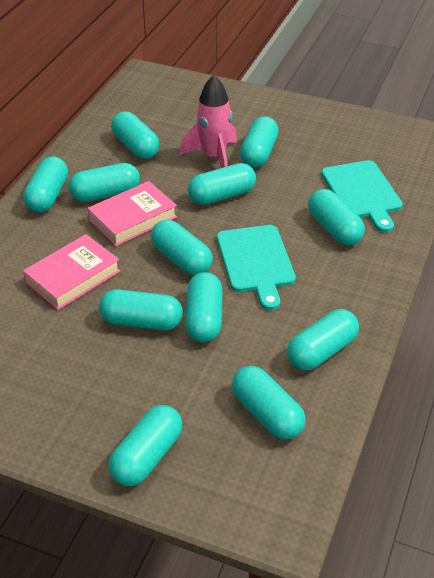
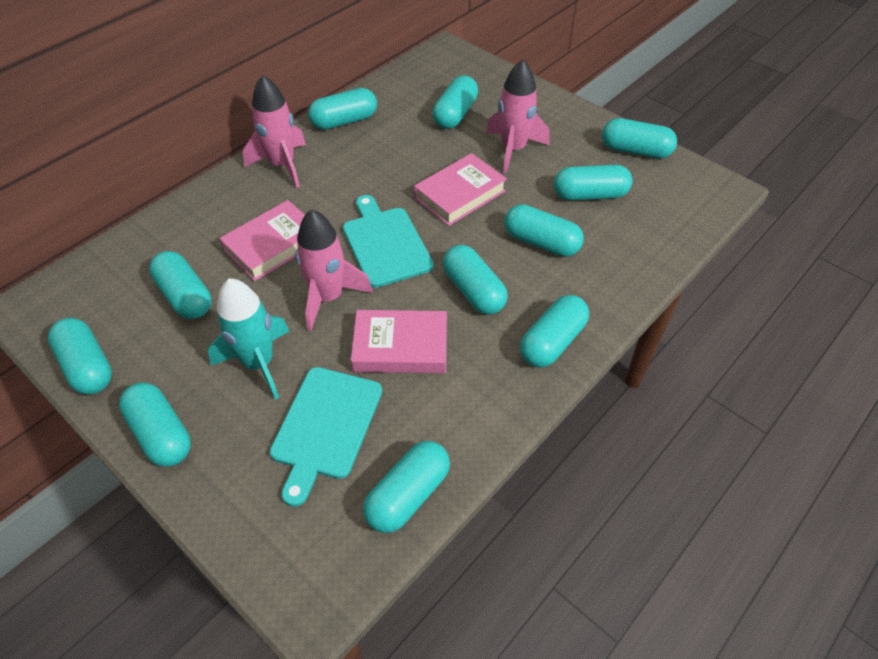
pink book: [23,234,121,310] [87,181,177,246] = 2 -> [219,200,305,281] [351,310,447,373] [414,153,507,226] = 3
pink rocket: [180,75,237,168] = 1 -> [243,75,306,188] [295,209,373,331] [486,59,550,173] = 3
turquoise capsule: [23,157,68,212] [68,163,140,202] [99,289,183,330] [109,405,183,486] [111,112,160,159] [151,220,213,276] [185,272,222,342] [188,163,256,205] [232,366,306,440] [240,117,279,168] [287,309,359,371] [308,189,365,245] = 12 -> [48,318,112,394] [119,383,191,467] [149,251,211,319] [308,88,377,130] [363,441,450,533] [433,75,478,129] [443,245,508,315] [505,204,584,257] [520,295,589,368] [554,165,632,201] [602,118,677,159] = 11
turquoise rocket: none = 0 -> [208,278,290,400] = 1

